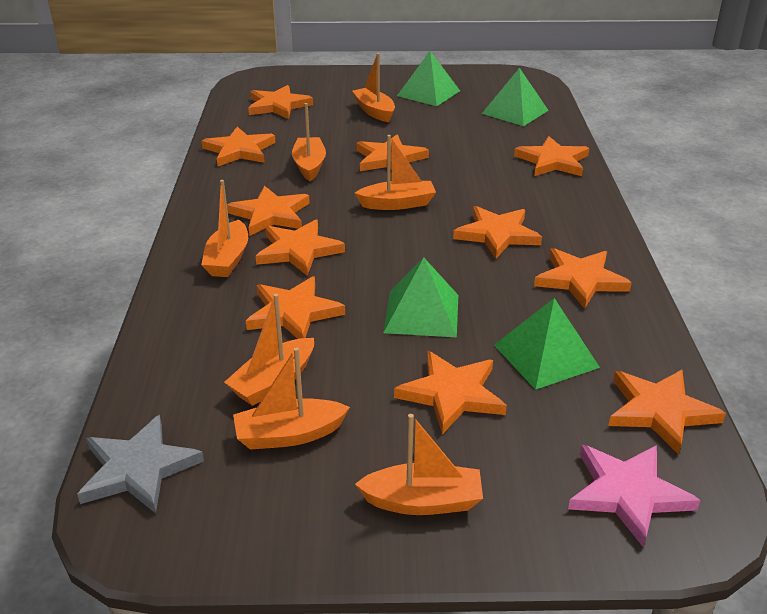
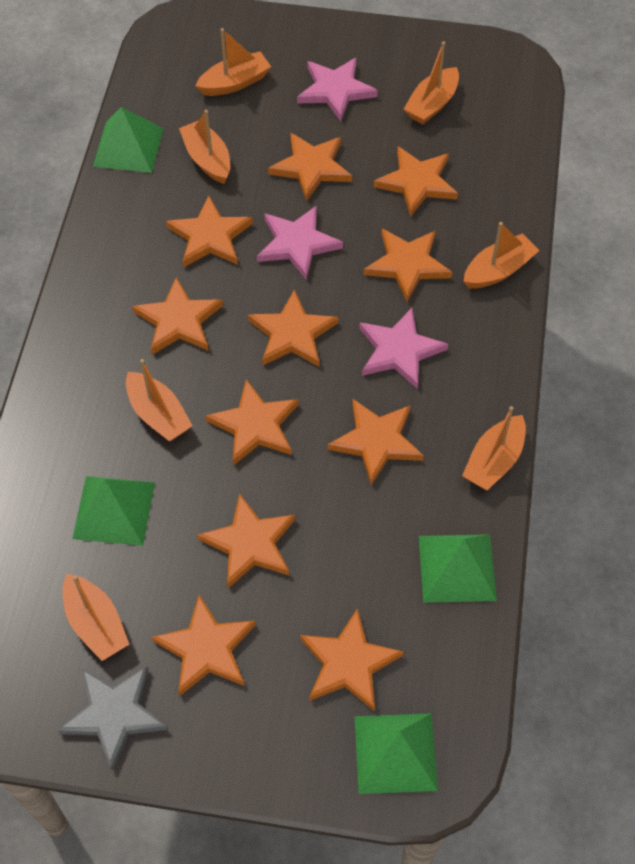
pink star: [568,445,700,548] = 1 -> [257,205,343,280] [297,58,378,121] [359,308,448,389] = 3

